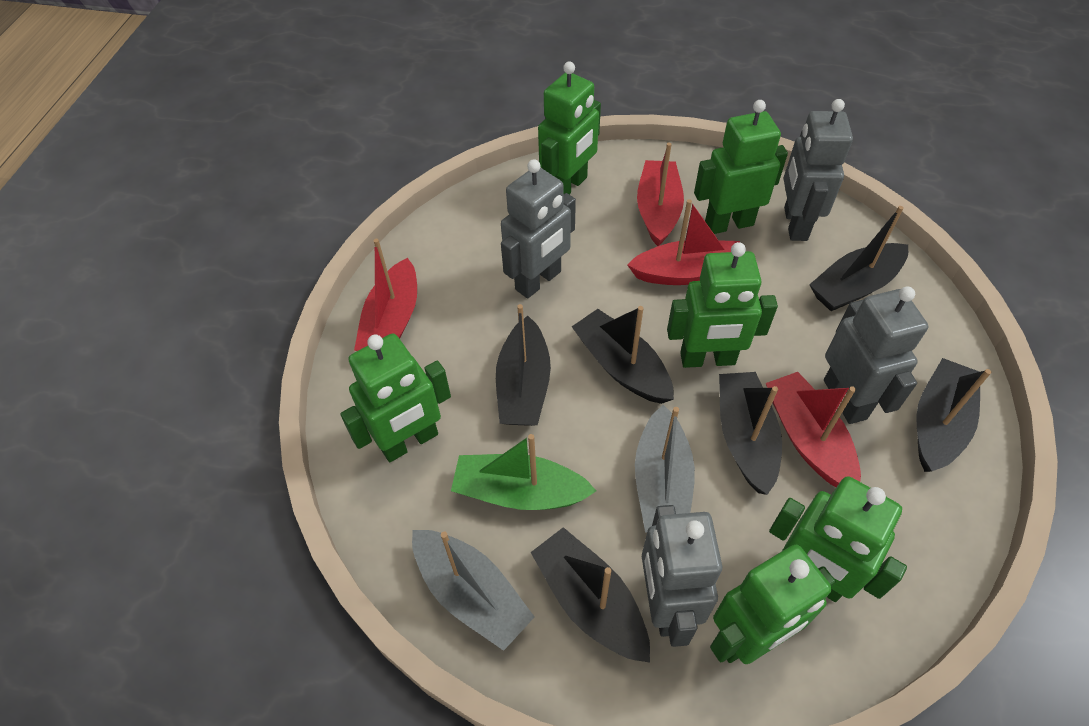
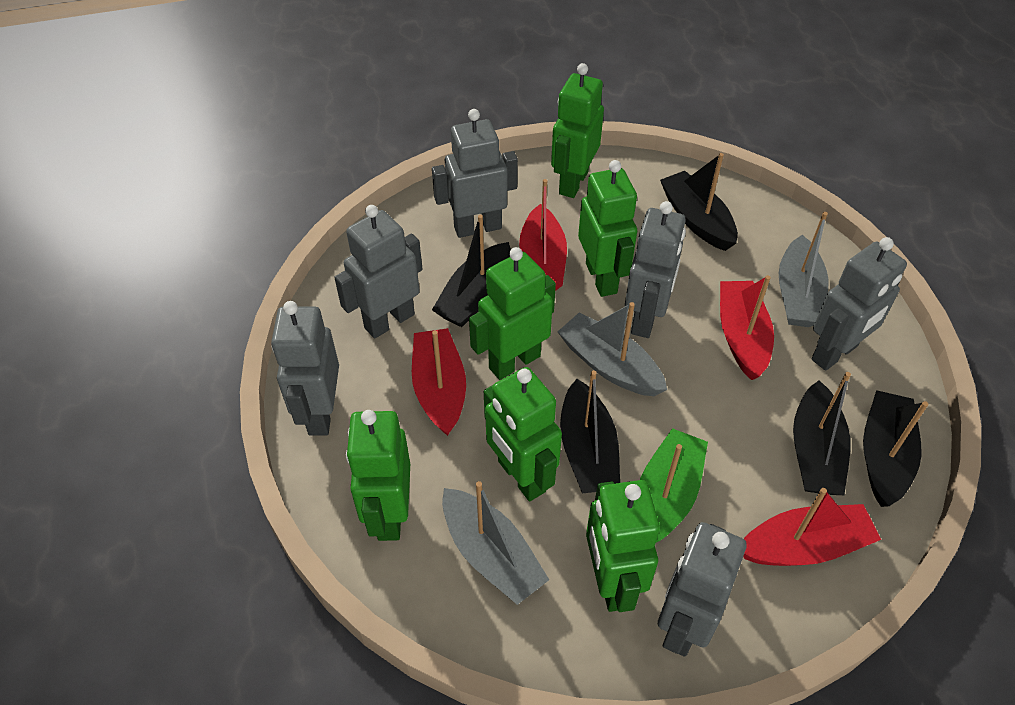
black boat: [496,304,551,426] [531,527,650,663] [572,306,674,404] [719,372,782,495] [809,206,908,311] [916,358,991,472] = 6 -> [432,215,511,327] [560,370,620,494] [660,153,738,251] [793,372,851,495] [863,390,928,507] = 5
grey boat: [412,530,535,651] [635,405,695,532] = 2 -> [442,481,549,605] [558,302,667,396] [779,212,829,327] = 3
grey robot: [501,159,576,299] [642,505,722,647] [784,99,853,241] [824,286,928,424] = 4 -> [271,301,339,436] [334,205,422,339] [432,109,518,238] [625,201,686,338] [658,522,747,657] [811,237,907,371] = 6

